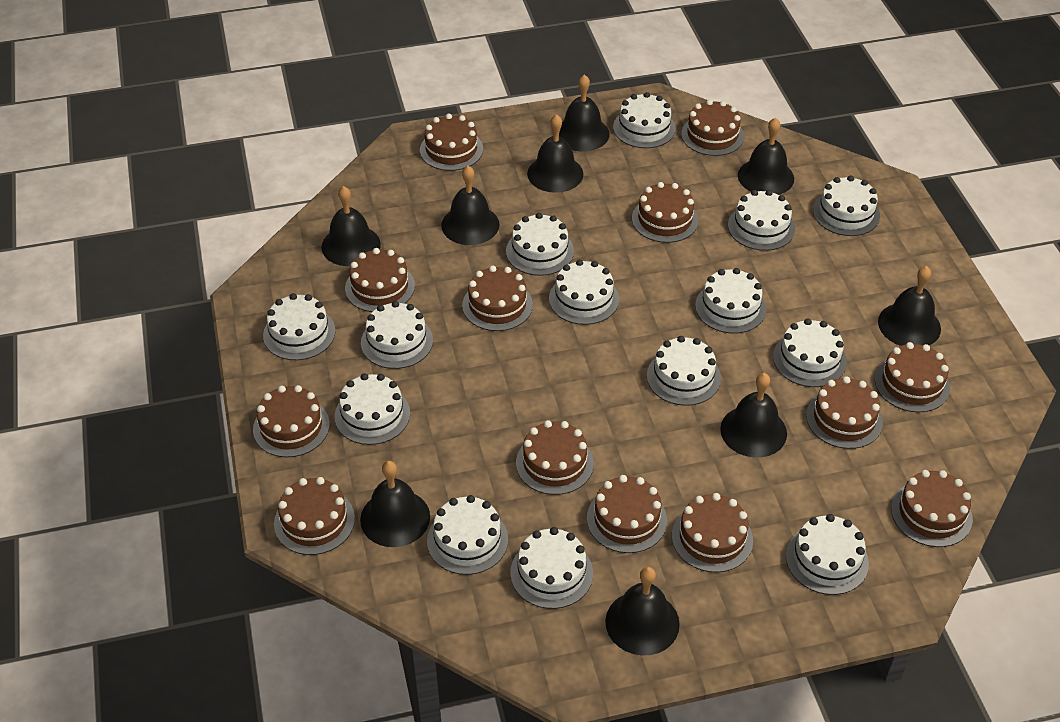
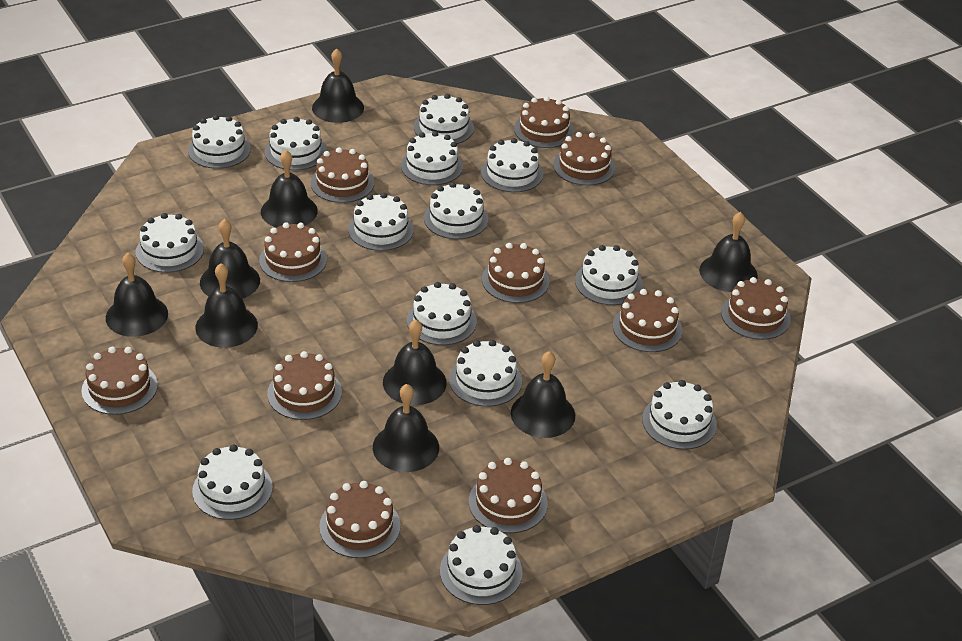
brown cake: [253,385,330,457] [274,477,355,555] [345,248,415,312] [420,114,483,171] [462,266,533,331] [516,420,594,495] [587,475,667,553] [632,182,699,243] [672,493,753,573] [681,100,744,156] [806,376,883,449] [875,342,950,413] [891,470,973,547] = 13 -> [82,347,158,415] [259,222,327,282] [267,351,342,420] [311,147,374,203] [319,481,400,558] [469,458,548,533] [482,243,550,303] [514,96,574,148] [553,132,615,186] [612,289,682,352] [721,277,791,340] = 11

